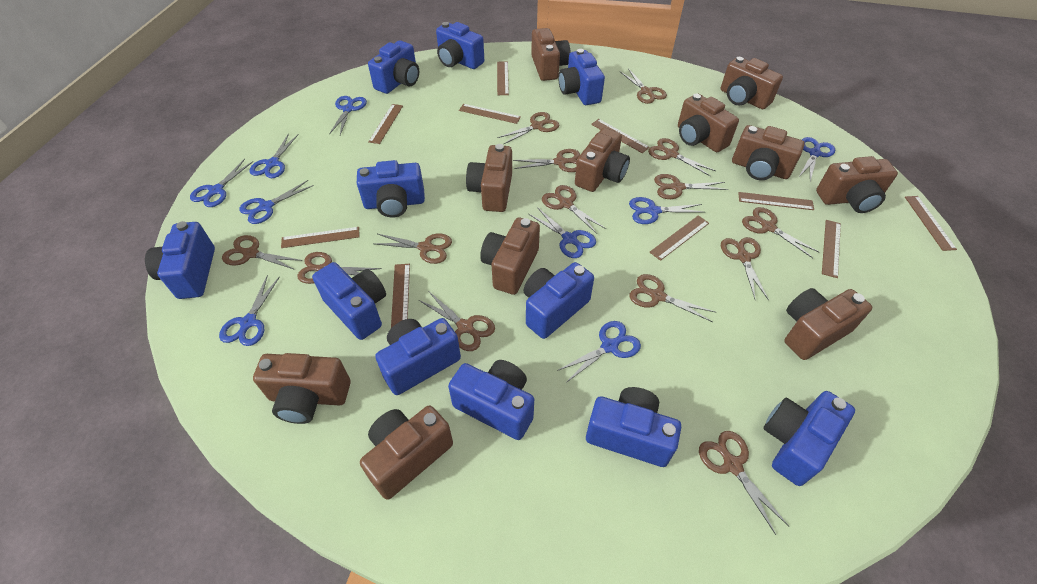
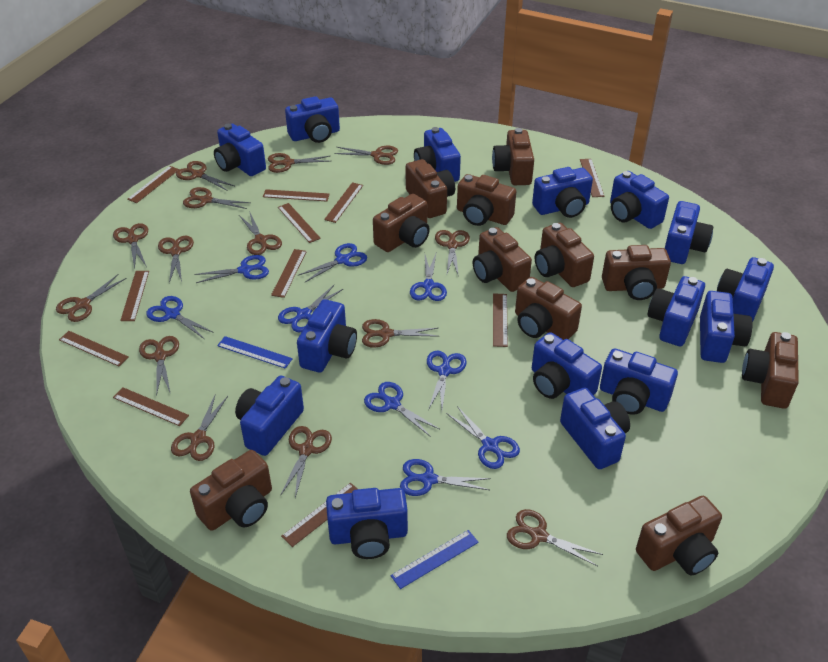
blue camera: [145,221,215,299] [312,262,386,340] [357,160,425,217] [368,40,419,94] [375,318,461,395] [436,22,484,69] [448,360,534,440] [524,262,594,339] [558,49,605,105] [586,387,681,467] [763,391,855,486] = 11 -> [214,124,266,176] [235,375,304,456] [285,96,340,143] [297,299,357,373] [326,488,408,559] [414,127,461,182] [532,167,593,218] [532,332,602,399] [560,388,630,469] [600,348,678,415] [610,171,669,229] [648,276,705,347] [665,201,713,264] [700,291,753,363] [717,257,774,323] = 15
blue ruler: none = 0 -> [217,336,293,369] [390,530,479,589] = 2
brown ruler: [281,227,360,248] [368,104,403,144] [391,264,410,328] [459,104,521,124] [497,61,509,95] [591,119,650,153] [649,216,709,261] [738,192,814,210] [822,220,841,278] [905,196,957,251] = 10 -> [59,331,129,366] [113,387,189,426] [120,271,149,321] [127,166,179,203] [263,189,330,201] [271,249,307,298] [278,203,321,243] [281,483,357,547] [324,182,363,223] [493,293,508,347] [580,159,604,197] = 11

